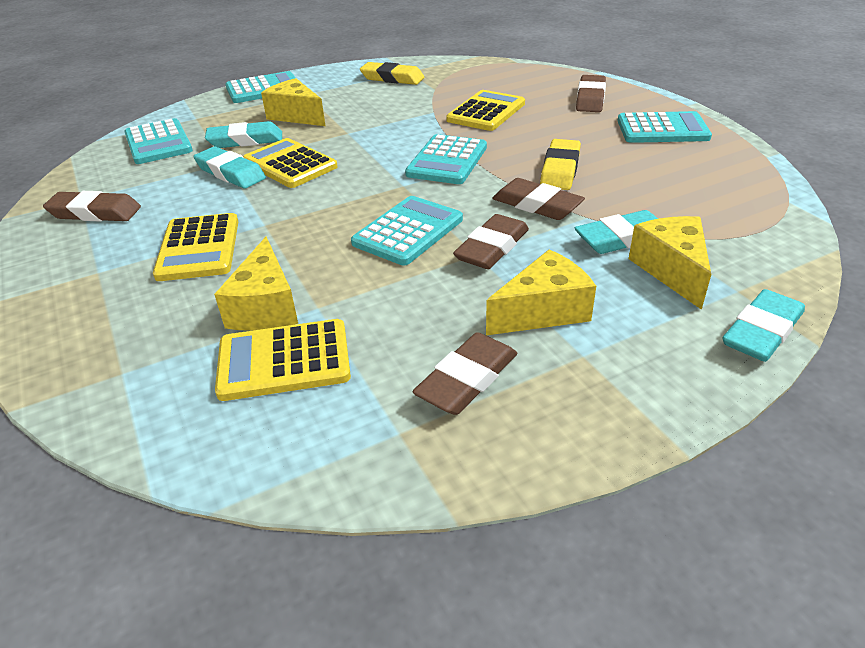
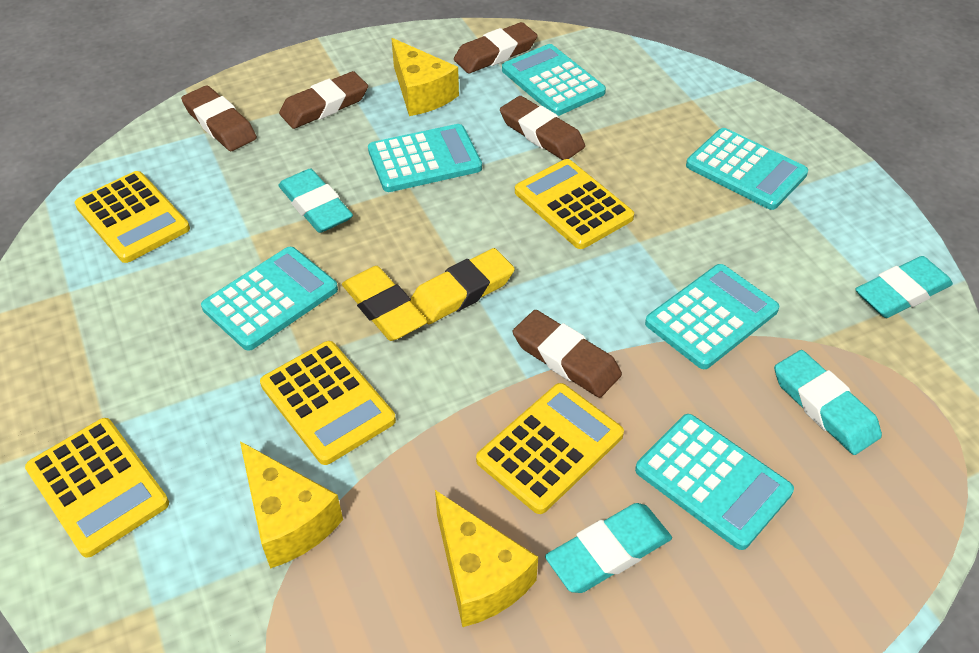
turquoise calculator: [124,118,193,164] [225,71,296,103] [351,196,463,265] [405,134,487,184] [617,111,712,143] = 5 -> [201,247,338,351] [368,124,482,192] [502,44,606,116] [635,414,794,550] [645,264,779,369] [686,128,808,210] = 6
yellow calculator: [153,213,238,281] [215,319,351,401] [243,138,338,188] [446,90,525,131] = 4 -> [25,418,169,558] [75,171,190,263] [260,341,396,465] [476,383,624,514] [515,159,634,249] = 5
yellow cheese: [214,237,298,331] [261,78,325,126] [486,249,596,335] [629,216,711,310] = 4 -> [240,441,343,569] [391,38,459,116] [435,490,538,627] = 3

